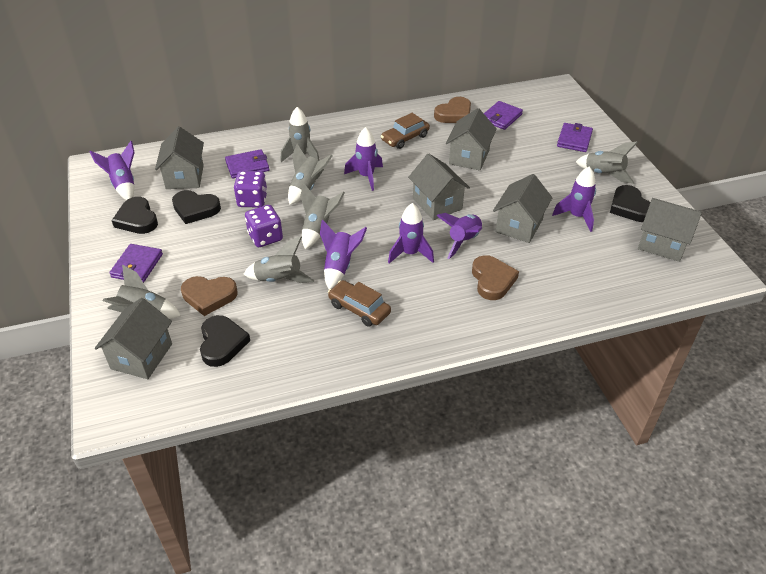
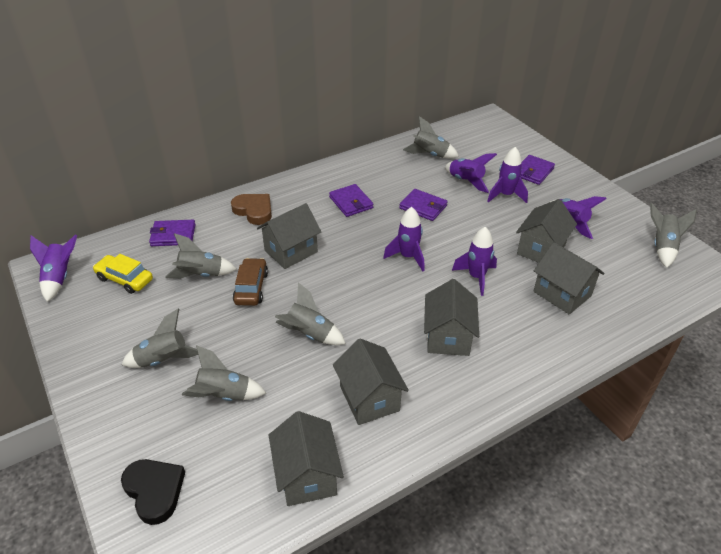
black heart: [111,197,158,234] [172,190,221,224] [200,315,250,367] [610,185,650,222] = 4 -> [121,459,185,525] = 1
brown car: [328,280,391,327] [381,113,430,149] = 2 -> [233,258,268,306] = 1
brown heart: [181,276,237,316] [434,97,471,123] [472,255,519,300] = 3 -> [231,194,272,225] = 1
purple dice: [234,171,267,207] [245,205,283,247] = 2 -> none = 0
yellow car: none = 0 -> [93,254,153,294] = 1

